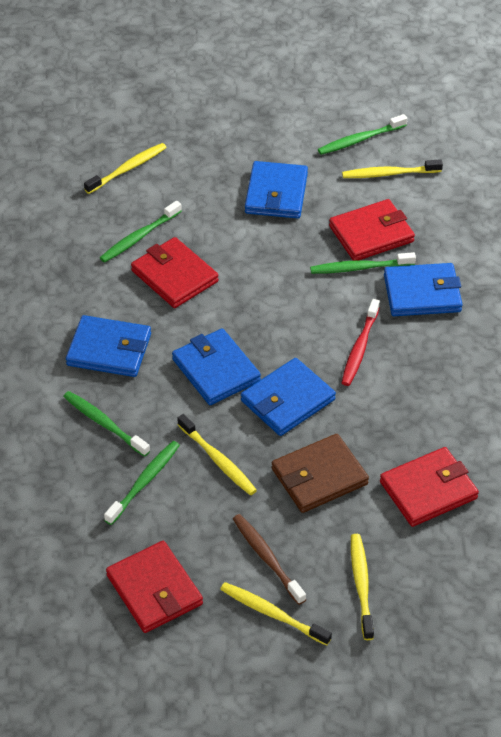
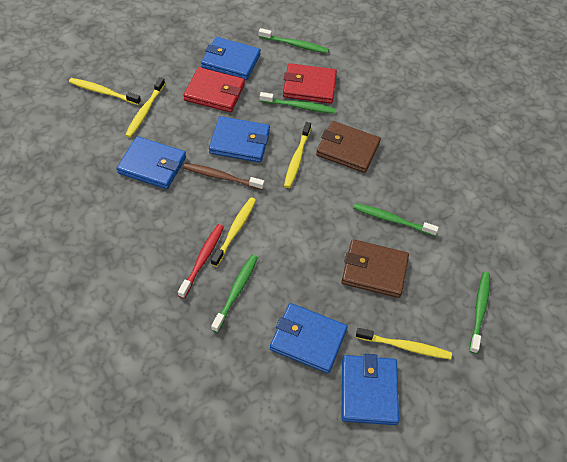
brown wallet: [272,434,369,513] = 1 -> [316,121,381,173] [341,239,409,298] = 2
red wallet: [106,541,203,633] [131,237,219,308] [329,199,415,261] [380,447,479,527] = 4 -> [183,67,245,112] [283,63,337,104] = 2

